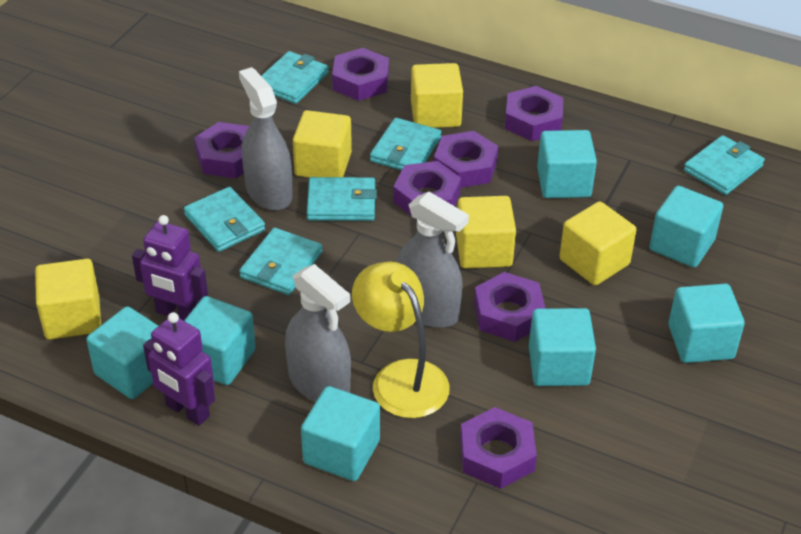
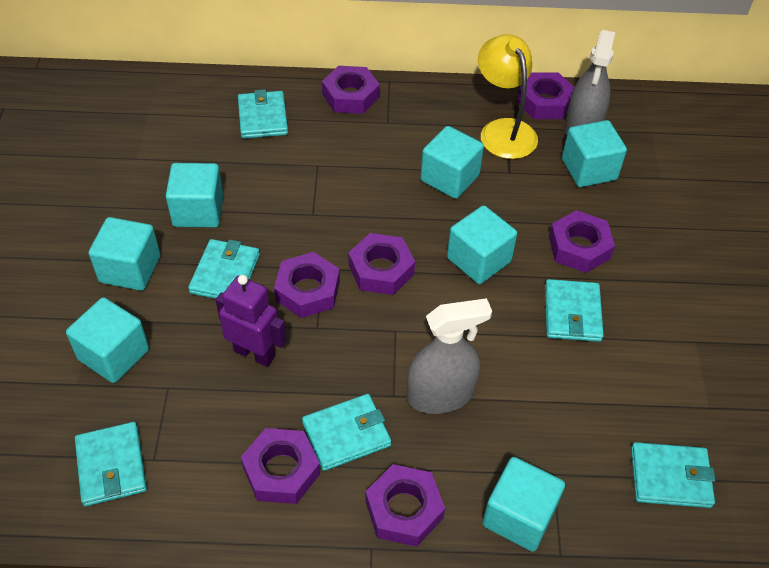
grey spray bottle: [239,67,293,210] [285,264,351,402] [396,192,469,328] = 3 -> [407,298,492,414] [565,30,615,136] = 2
purple robot: [132,215,208,321] [143,312,215,426] = 2 -> [216,275,287,367] = 1
yellow cube: [35,259,101,340] [293,110,352,178] [411,63,463,128] [456,196,516,268] [559,201,637,286] = 5 -> none = 0

